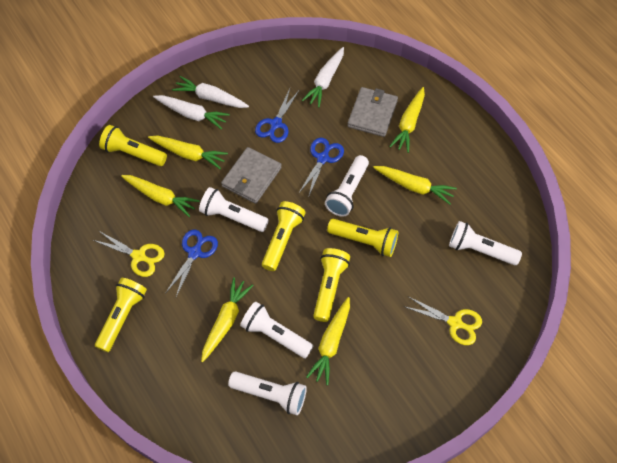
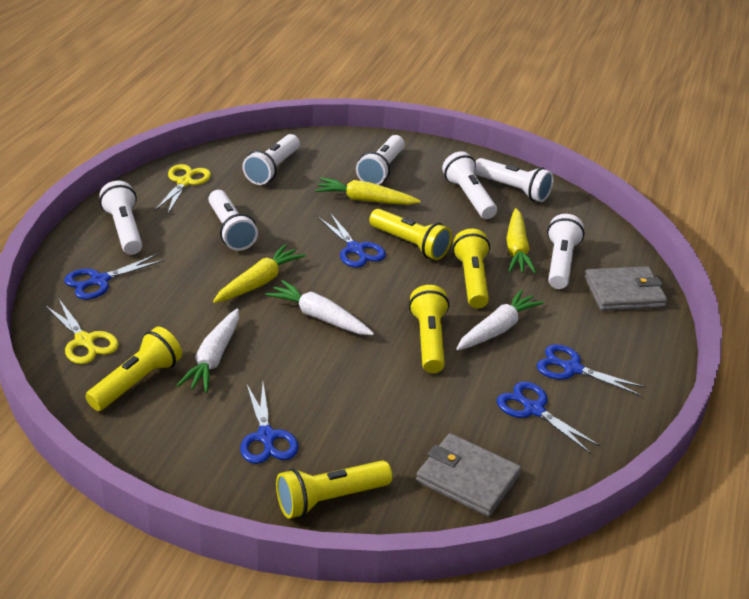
blue scissors: [165,230,218,297] [255,89,299,143] [298,138,344,198] = 3 -> [64,254,165,300] [240,383,298,464] [318,213,386,267] [497,381,601,453] [537,344,646,396] = 5
white flashlight: [199,187,269,232] [228,371,307,415] [240,301,313,358] [325,155,369,217] [449,221,522,265] = 5 -> [99,181,142,255] [208,190,258,251] [242,134,300,185] [356,135,405,185] [442,151,497,219] [475,158,554,202] [547,214,584,289] = 7
yellow carrot: [121,175,200,217] [148,136,228,169] [201,277,254,362] [306,297,350,385] [373,166,457,205] [389,87,425,153] = 6 -> [213,244,306,303] [315,178,421,205] [506,208,537,274] = 3

